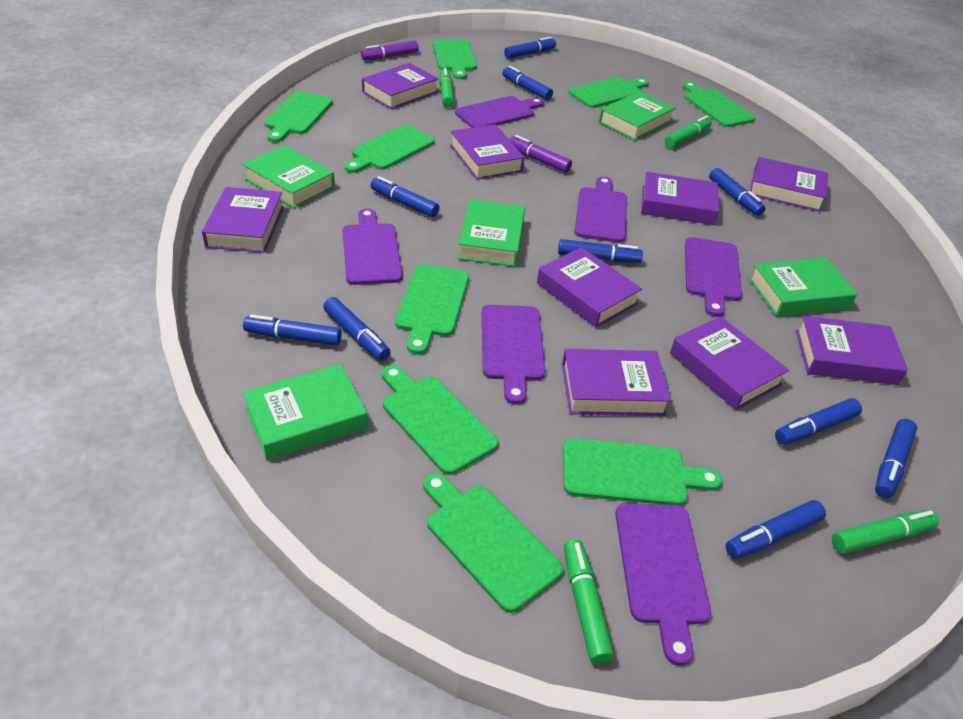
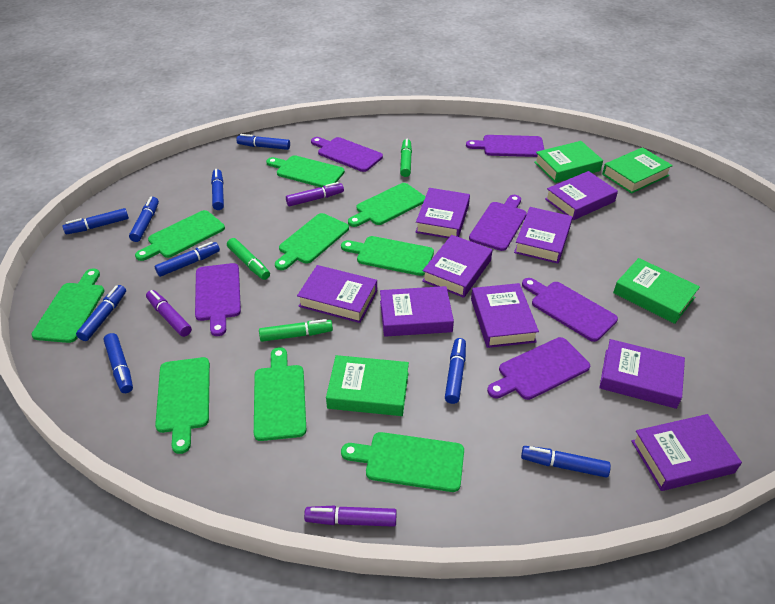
blue marker: [243,314,342,346] [323,297,390,361] [370,176,440,217] [502,66,553,100] [504,37,556,59] [558,239,643,263] [709,168,765,216] [726,500,826,559] [775,398,862,445] [875,419,917,498] = 10 -> [63,208,129,234] [76,285,126,341] [104,333,133,393] [129,197,159,242] [155,242,220,277] [211,169,224,210] [237,134,290,150] [445,338,466,404] [521,446,611,478] = 9
green book: [242,145,335,208] [243,364,368,461] [458,199,525,267] [599,91,675,140] [749,257,857,317] = 5 -> [326,355,409,416] [534,141,603,183] [602,147,673,194] [613,258,700,324] = 4
green marker: [439,68,454,108] [564,539,614,664] [664,116,712,148] [832,510,939,554] = 4 -> [227,238,270,280] [259,319,333,342] [400,139,412,177] = 3
purple marker: [361,40,419,60] [509,135,572,173] = 2 -> [146,290,192,337] [286,182,344,206] [304,505,397,527] = 3

